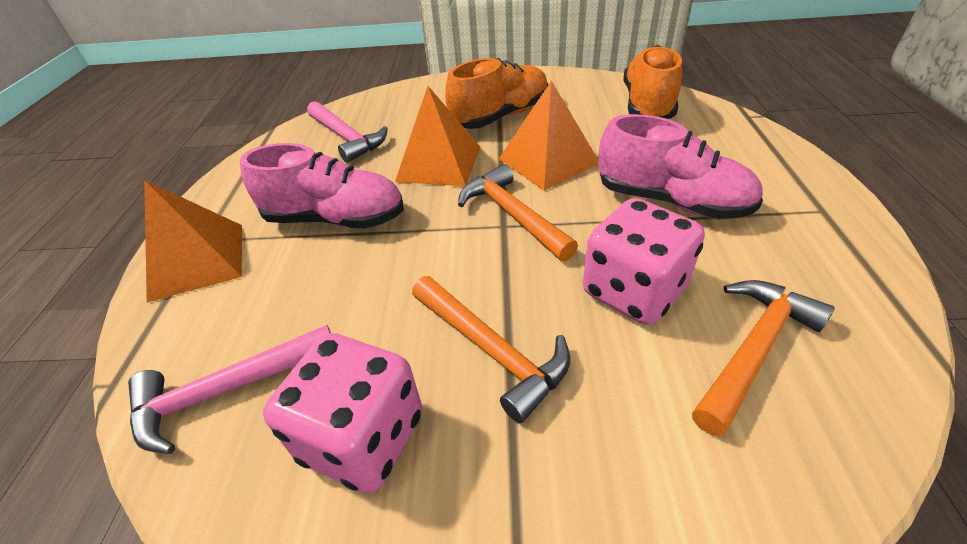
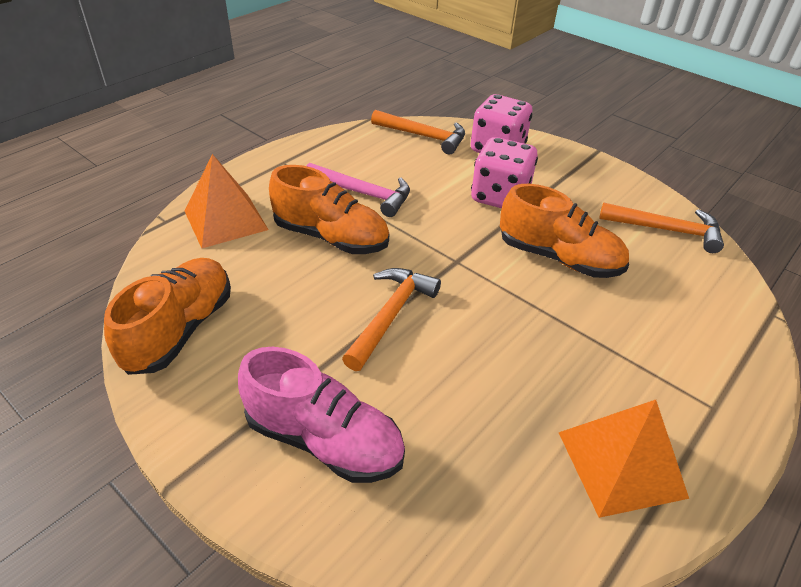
orange pyramid: [144,180,242,303] [395,86,480,186] [499,81,598,190] = 3 -> [184,154,269,248] [559,400,689,518] = 2
orange shoe: [445,58,548,129] [623,45,682,119] = 2 -> [104,258,231,375] [269,165,389,254] [500,184,629,278] = 3
pink hammer: [128,325,331,454] [307,101,388,163] = 2 -> [306,163,410,217] = 1
pink shoe: [240,143,404,229] [598,114,763,219] = 2 -> [238,347,405,483] = 1

